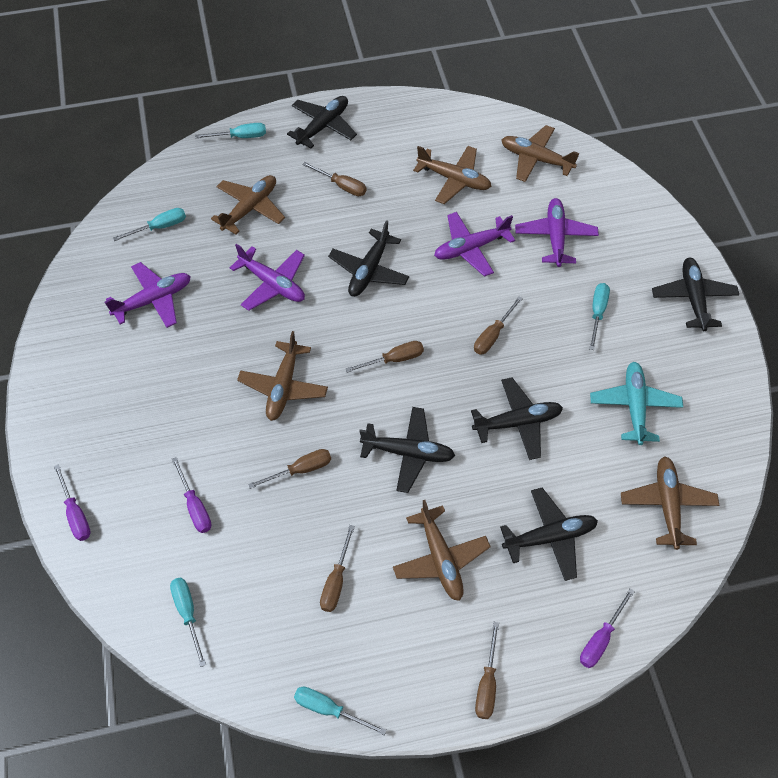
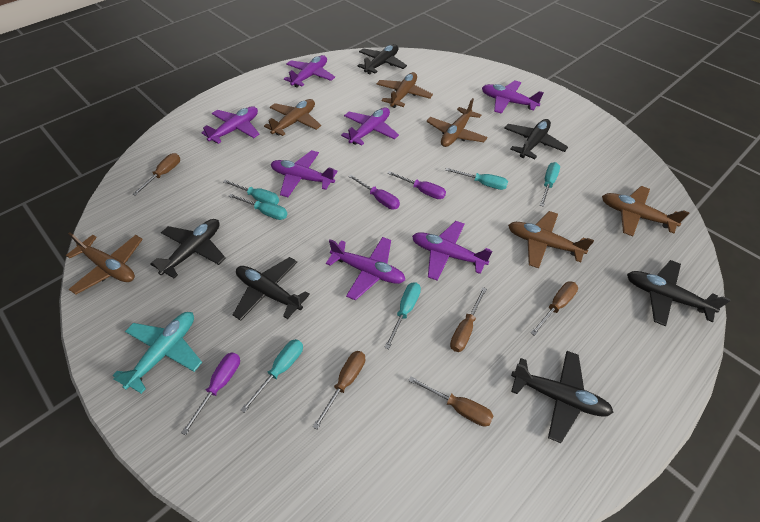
brown screwdriver: [248,449,331,489] [302,162,367,196] [320,525,355,612] [345,341,424,373] [474,296,523,355] [475,622,499,719] = 6 -> [132,153,180,196] [313,351,365,429] [408,376,493,427] [450,287,487,352] [531,281,578,336] = 5
purple plane: [105,262,191,328] [230,244,305,311] [434,212,515,277] [515,198,599,267] = 4 -> [201,106,260,144] [271,150,338,197] [284,55,335,88] [326,237,405,300] [341,108,399,146] [412,221,492,281] [482,80,544,114] = 7
turquoise screwdriver: [113,208,186,241] [170,578,206,667] [195,123,266,138] [294,686,387,735] [589,283,610,350] = 5 -> [223,180,279,205] [229,194,287,220] [240,339,303,413] [384,282,421,349] [445,168,508,190] [540,162,560,207] = 6

